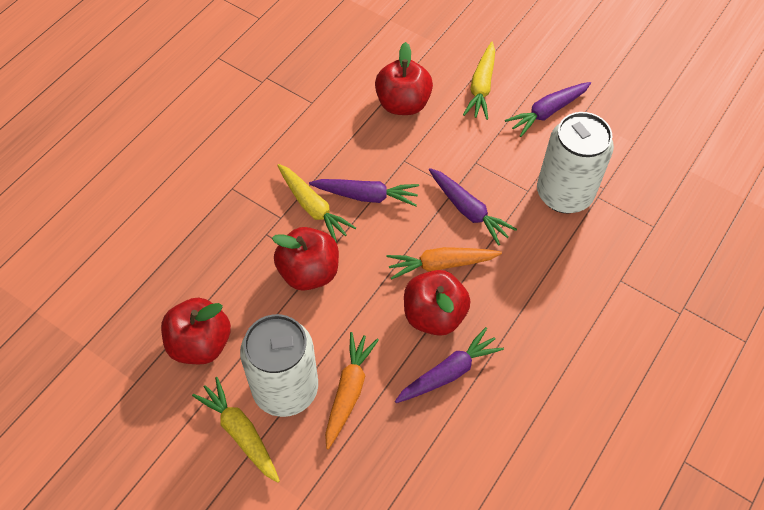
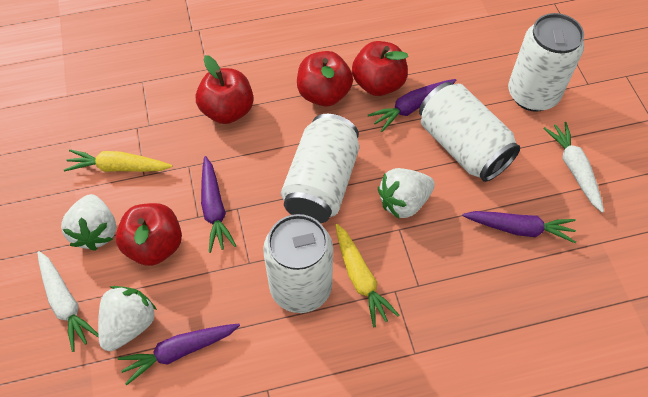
orange carrot: [325,332,379,449] [386,247,502,280] = 2 -> none = 0
white can: [240,314,318,417] [537,112,614,213] = 2 -> [263,214,333,313] [281,114,359,223] [419,82,520,182] [508,13,584,112] = 4
white carrot: none = 0 -> [37,251,99,352] [543,122,604,213] = 2
white strawberry: none = 0 -> [61,194,116,251] [98,286,157,351] [378,168,435,219] = 3
yellow carrot: [192,377,280,483] [277,164,356,243] [463,42,495,120] = 3 -> [64,149,172,172] [335,224,400,327] = 2

